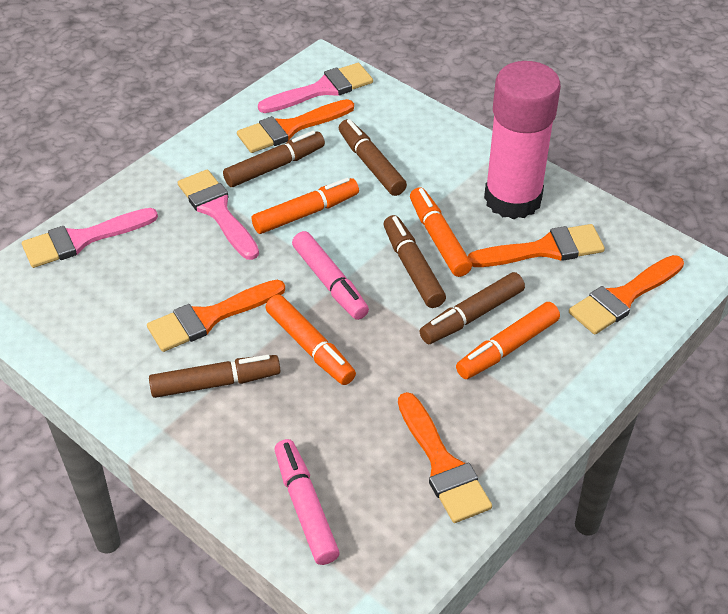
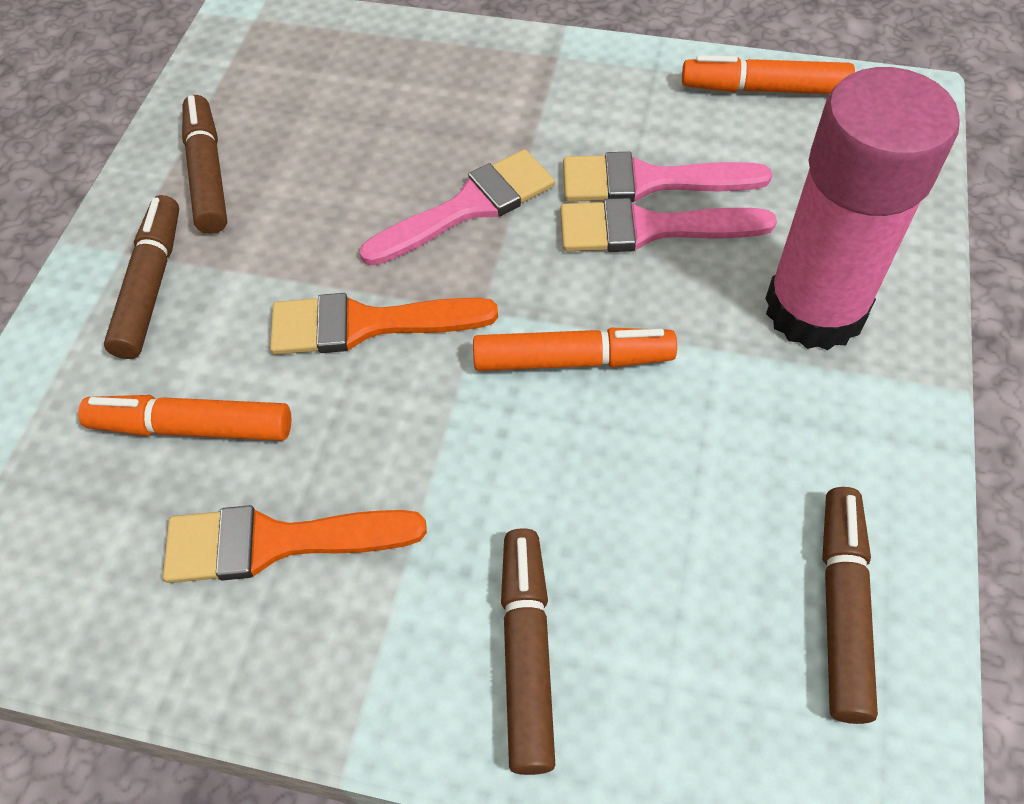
brown marker: [149,355,280,398] [223,131,325,187] [339,119,407,196] [383,215,446,308] [420,272,525,344] = 5 -> [104,195,179,359] [182,95,227,234] [501,528,555,775] [822,487,878,724] = 4
orange brush: [147,280,285,352] [237,99,354,153] [398,392,492,523] [468,224,605,267] [569,255,684,334] = 5 -> [163,505,427,583] [270,293,498,355] = 2
orange marker: [252,178,359,234] [265,295,356,385] [410,187,472,277] [456,302,560,379] = 4 -> [78,395,291,441] [473,327,677,371] [682,55,855,94] = 3
pink marker: [274,439,340,565] [292,231,369,320] = 2 -> none = 0

